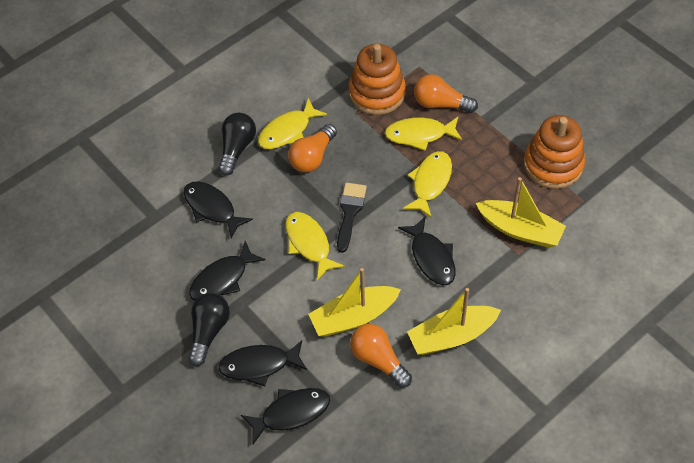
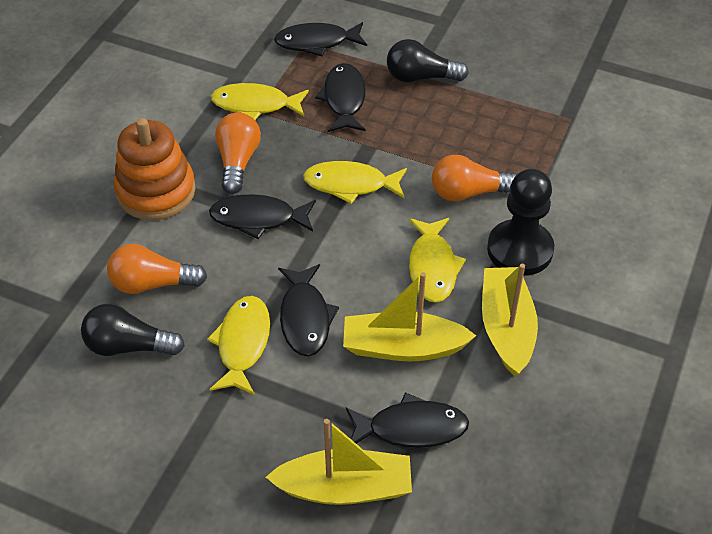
black brush: [337,183,367,253] = 1 -> none = 0
black pawn: none = 0 -> [487,169,554,276] = 1
orange stacking toy: [349,44,406,115] [524,115,585,189] = 2 -> [114,118,196,220] = 1

